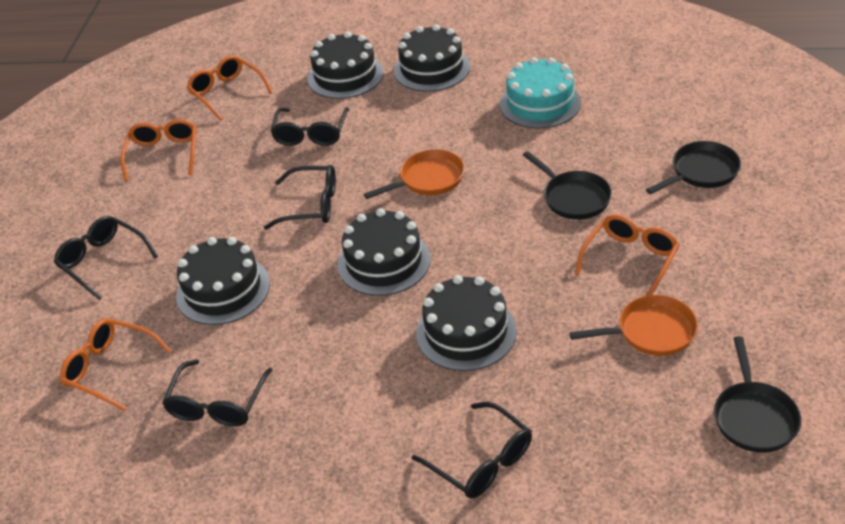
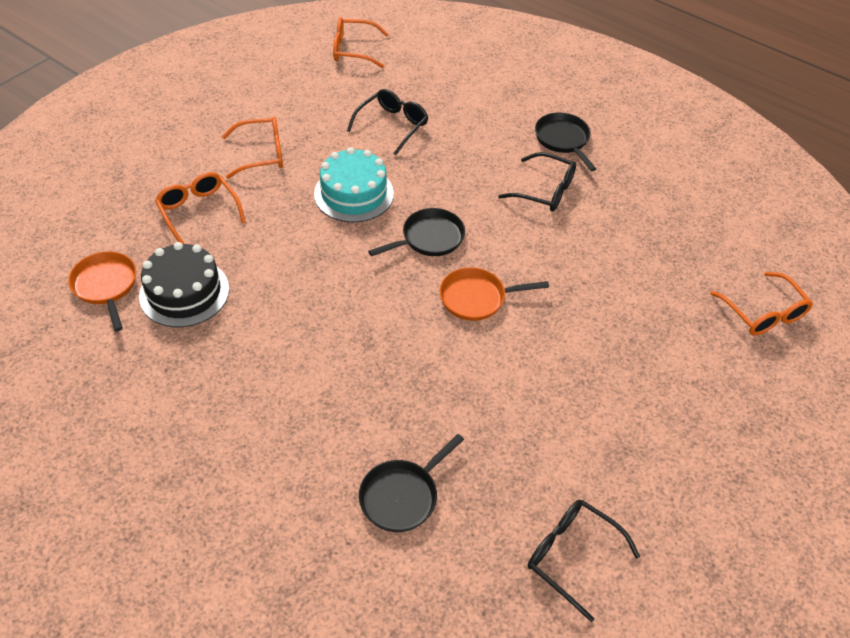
black cake: [176,237,270,325] [307,32,383,99] [338,208,430,296] [394,24,470,92] [416,275,517,371] = 5 -> [139,242,229,327] = 1
black glasses: [54,216,158,300] [162,359,272,426] [264,165,336,230] [270,107,349,146] [412,402,532,499] = 5 -> [347,89,428,156] [498,152,576,212] [528,500,640,622] = 3

